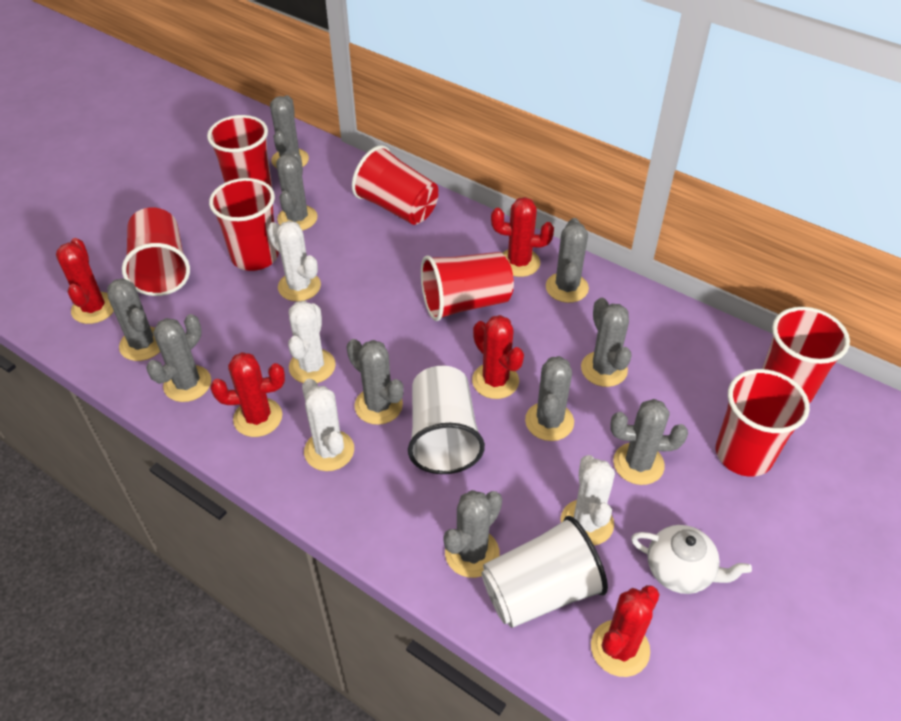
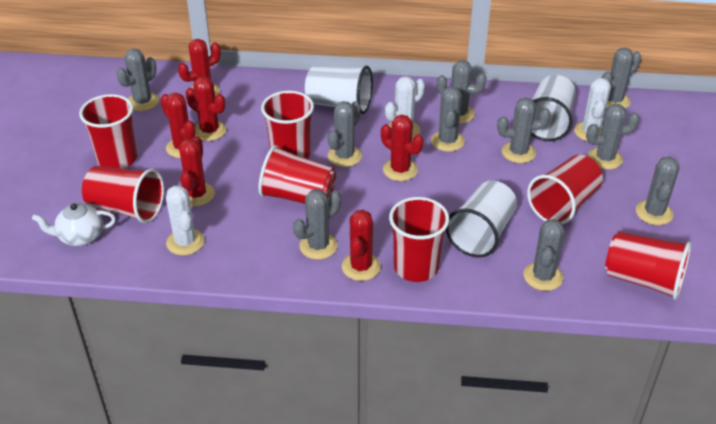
red cactus: [56,238,114,324] [210,352,285,437] [472,315,524,399] [491,197,554,277] [591,585,660,677] = 5 -> [160,93,196,158] [178,39,221,97] [179,136,215,207] [186,77,226,141] [342,210,381,281] [381,115,423,181] = 6
white cactus: [267,221,321,301] [288,301,336,383] [302,379,354,471] [561,455,615,545] = 4 -> [166,185,204,255] [385,76,425,139] [574,78,611,142] = 3
white cup: [408,366,485,474] [482,516,608,628] = 2 -> [305,66,373,114] [446,181,517,257] [531,75,576,141] = 3

